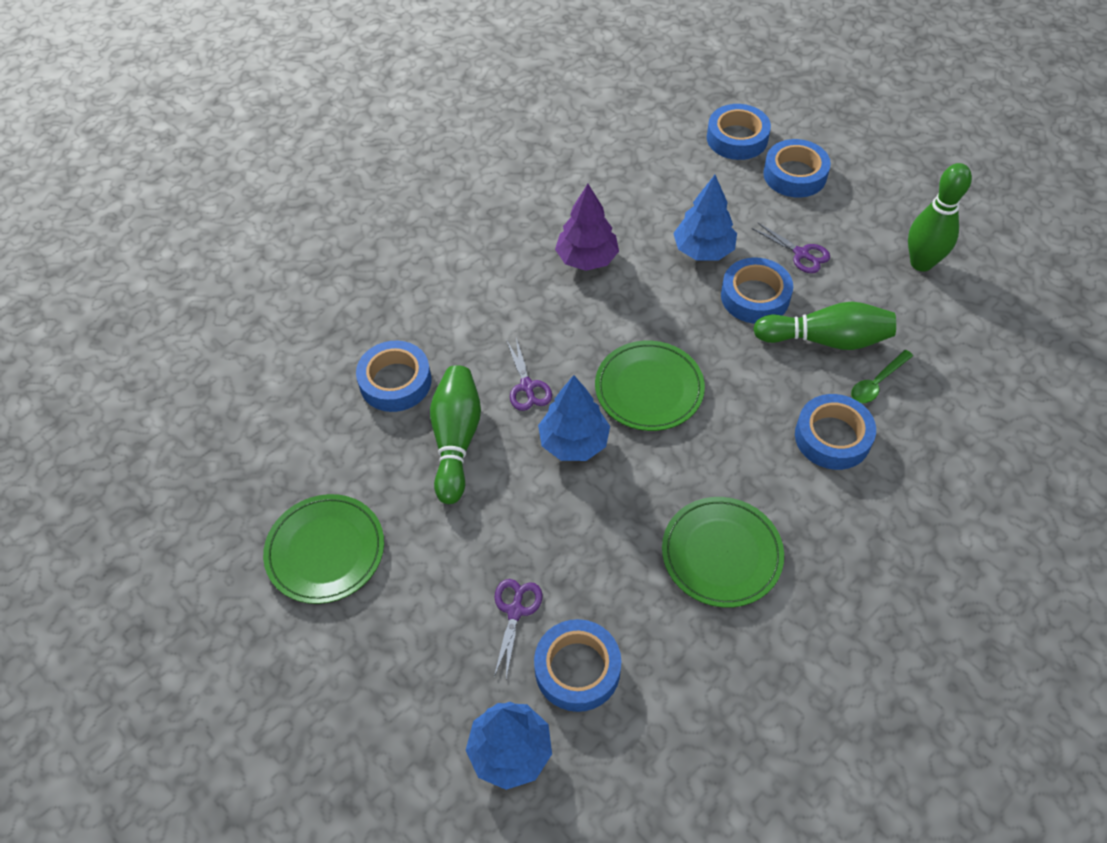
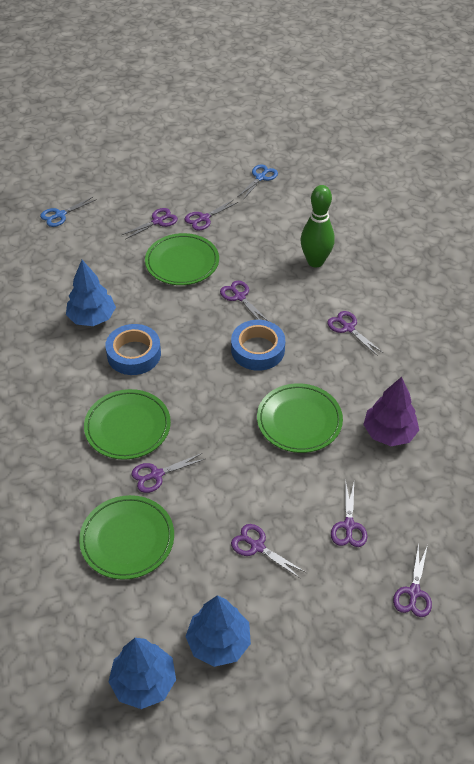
blue scissors: none = 0 -> [40,197,97,227] [239,164,278,200] = 2
blue tape: [356,341,431,412] [534,619,621,712] [707,104,771,160] [721,258,793,324] [763,139,831,198] [795,394,876,470] = 6 -> [105,324,161,375] [231,320,285,371] = 2
green bowling pin: [430,365,481,504] [753,301,896,350] [908,163,972,272] = 3 -> [301,185,335,267] = 1
green plate: [263,494,384,604] [595,341,705,431] [662,497,784,608] = 3 -> [79,495,174,580] [84,389,171,460] [145,233,219,285] [257,383,343,453] = 4
green spoon: [851,350,913,403] = 1 -> none = 0
purple scissors: [494,579,543,679] [507,338,552,411] [752,222,830,273] = 3 -> [122,208,178,239] [132,453,205,493] [184,200,238,231] [220,281,268,321] [231,524,305,578] [327,311,383,356] [331,483,367,547] [393,543,432,617] = 8

